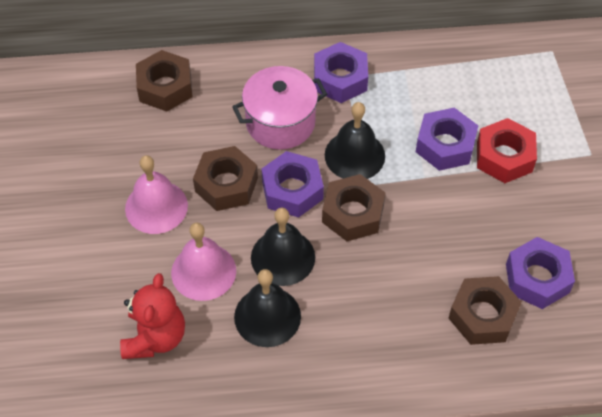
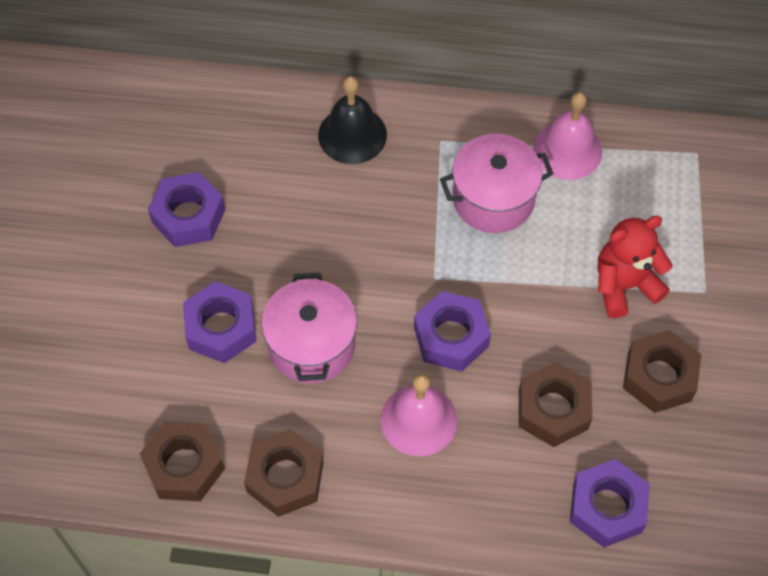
black bell: [234,269,301,347] [251,208,315,286] [325,102,385,179] = 3 -> [318,76,387,164] = 1
pink pot: [232,66,327,150] = 1 -> [261,273,357,383] [440,134,554,233] = 2
red nut: [477,118,537,183] = 1 -> none = 0

